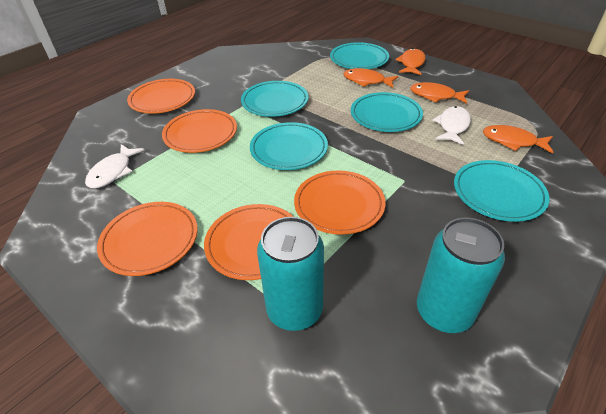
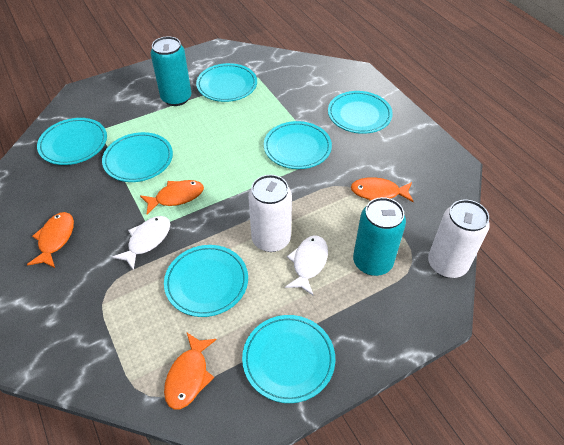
orange plate: [97,202,197,276] [127,79,195,114] [162,109,237,153] [204,204,294,280] [294,170,385,235] = 5 -> none = 0
turquoise plate: [241,81,309,117] [250,122,328,170] [330,42,389,69] [351,92,423,132] [454,160,550,222] = 5 -> [37,118,107,165] [102,132,173,182] [164,245,248,317] [196,63,257,102] [242,315,335,403] [264,121,332,169] [328,91,393,134] = 7
white can: none = 0 -> [248,175,292,252] [428,200,490,278] = 2

